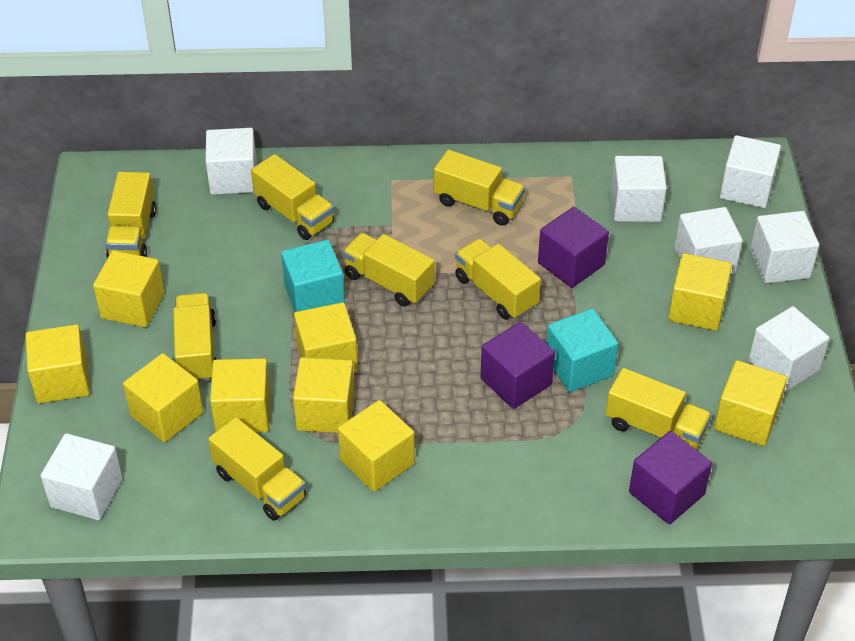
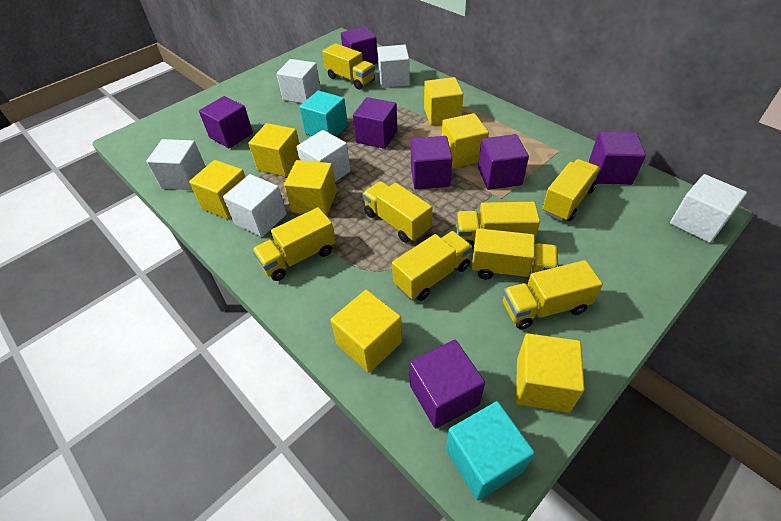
purple cube: [480,322,555,409] [538,207,609,288] [629,431,712,524] = 3 -> [199,96,253,148] [341,26,378,65] [353,97,398,149] [409,340,485,428] [411,136,452,189] [478,134,529,190] [589,132,646,185] = 7
white cube: [41,433,123,520] [205,128,257,195] [611,156,667,222] [675,207,743,274] [720,135,781,208] [748,306,829,392] [750,211,819,283] = 7 -> [147,139,206,190] [223,174,287,237] [276,59,321,103] [297,130,351,182] [377,45,410,88] [670,174,747,243] = 6
yellow cube: [26,324,90,403] [93,250,165,327] [123,353,203,442] [210,358,270,432] [293,357,355,433] [294,302,358,373] [338,400,415,492] [668,253,732,331] [714,360,787,446] = 9 -> [189,160,245,220] [249,123,300,177] [284,160,337,216] [331,290,402,373] [424,77,463,126] [442,113,489,168] [516,334,585,413] = 7

